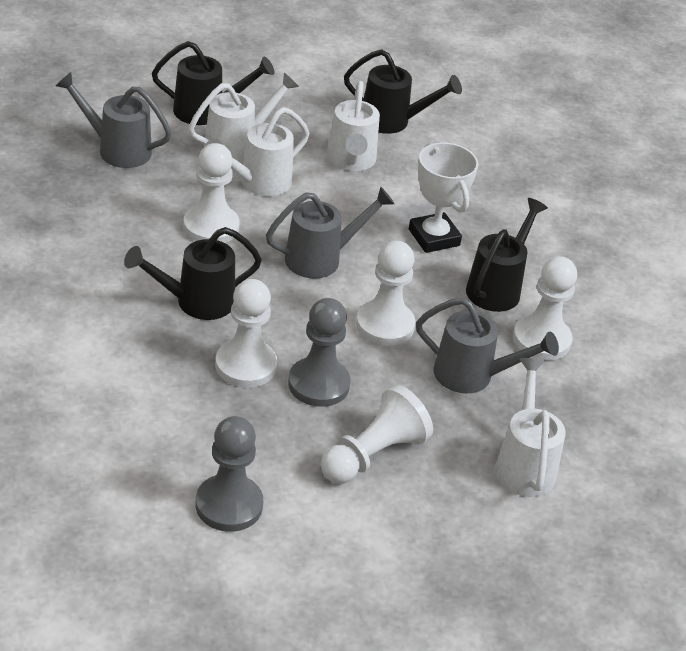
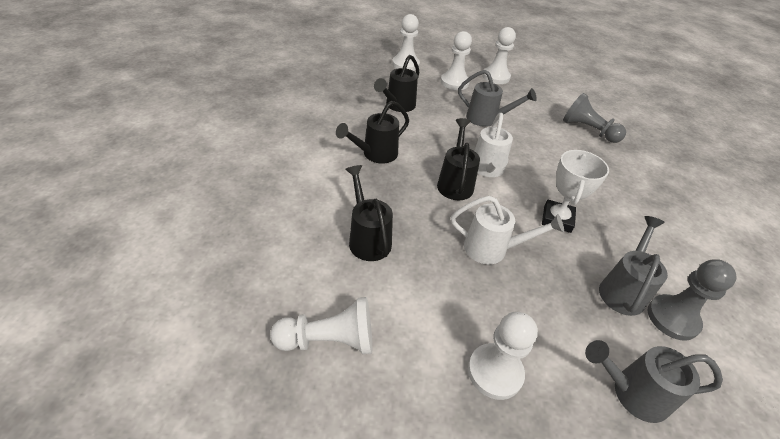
white watering can: [188,72,299,163] [205,107,309,196] [327,81,380,171] [495,358,566,497] = 4 -> [451,196,564,264] [475,113,513,177] = 2

